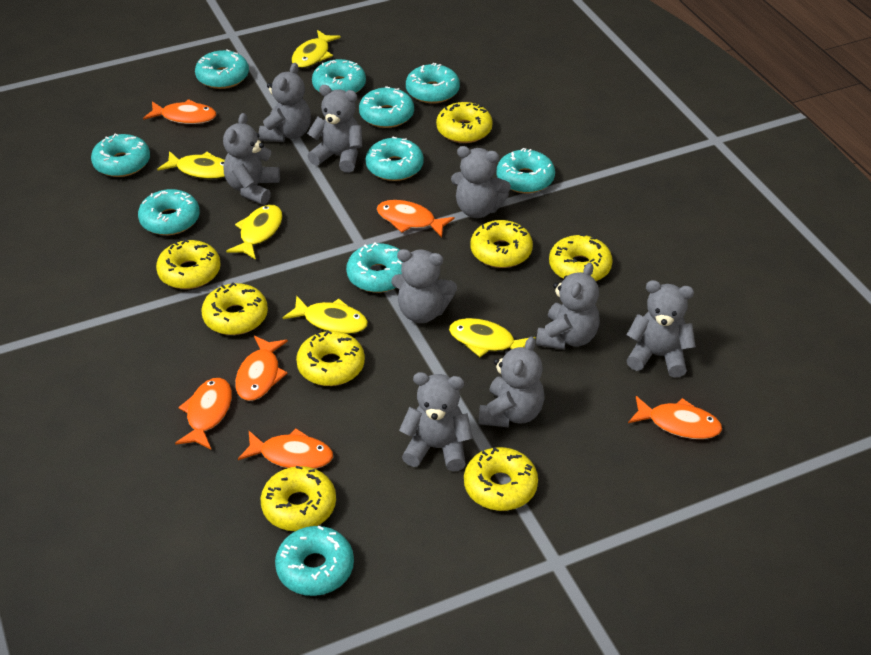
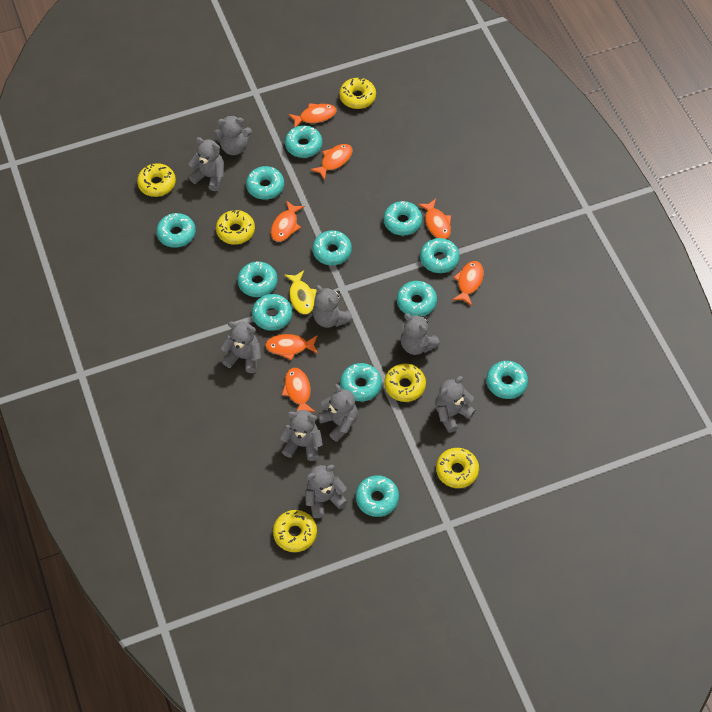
orange fish: [143,99,216,124] [175,378,232,449] [235,336,288,401] [238,428,333,469] [377,200,455,237] [628,396,722,439] = 6 -> [265,334,318,360] [271,200,305,242] [282,368,316,412] [288,103,337,128] [310,144,352,181] [418,199,451,239] [452,261,484,306] = 7
turquoise donut: [91,133,150,177] [138,189,200,235] [195,49,249,89] [275,526,354,596] [312,59,366,93] [346,242,402,293] [359,86,414,128] [366,136,424,181] [406,63,460,103] [497,148,555,193] = 10 -> [156,213,196,248] [238,261,278,297] [246,166,284,200] [252,294,292,330] [285,125,322,158] [312,230,352,265] [340,363,382,401] [356,475,399,517] [383,201,422,235] [397,281,437,317] [420,238,460,273] [486,361,528,399] = 12
yellow donut: [156,239,221,289] [201,282,268,335] [261,466,336,531] [296,330,365,386] [436,102,493,143] [464,447,538,511] [471,220,533,268] [549,234,613,281] = 8 -> [137,163,176,197] [216,210,255,245] [273,510,317,552] [339,77,376,109] [384,363,426,402] [436,448,479,488] = 6
yellow fish: [157,151,225,179] [226,205,283,260] [283,296,368,334] [292,30,341,68] [449,318,536,357] = 5 -> [284,270,317,314] = 1

